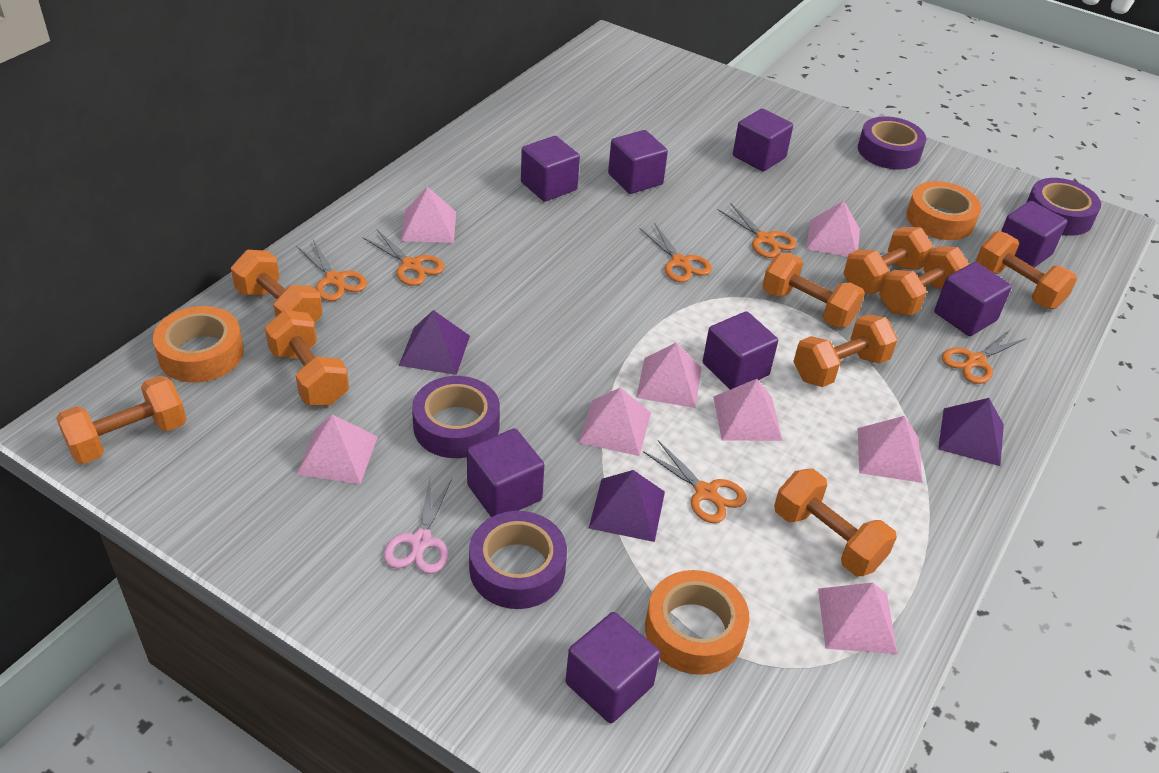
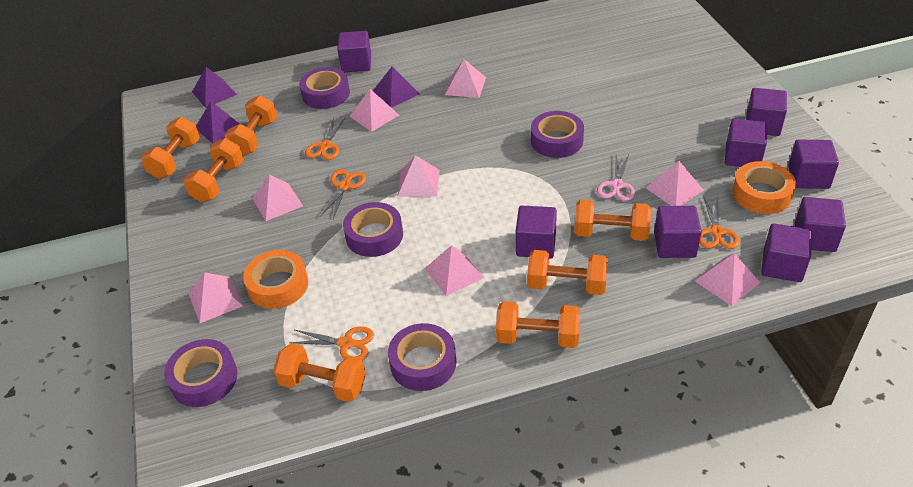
orange dumbbell: [56,376,187,464] [231,250,323,323] [265,310,349,406] [762,253,865,328] [774,469,897,576] [793,314,898,387] [843,227,933,294] [879,246,969,315] [976,231,1077,309] = 9 -> [141,117,200,179] [183,138,244,202] [225,95,277,156] [273,343,366,402] [496,301,580,348] [527,250,608,295] [574,200,651,241] = 7
orange scissors: [296,240,367,301] [363,230,445,286] [640,223,712,282] [643,440,747,523] [718,203,797,258] [942,330,1026,384] = 6 -> [289,326,374,360] [305,118,345,160] [320,169,366,219] [700,196,739,249] = 4
orange tape: [153,306,244,382] [645,570,750,675] [906,181,981,240] = 3 -> [243,250,308,309] [732,161,796,214] = 2
purple tape: [412,376,500,458] [469,511,567,609] [858,116,926,169] [1026,178,1101,236] = 4 -> [164,339,237,407] [299,67,350,109] [343,202,403,257] [388,323,456,391] [531,111,584,158] = 5

